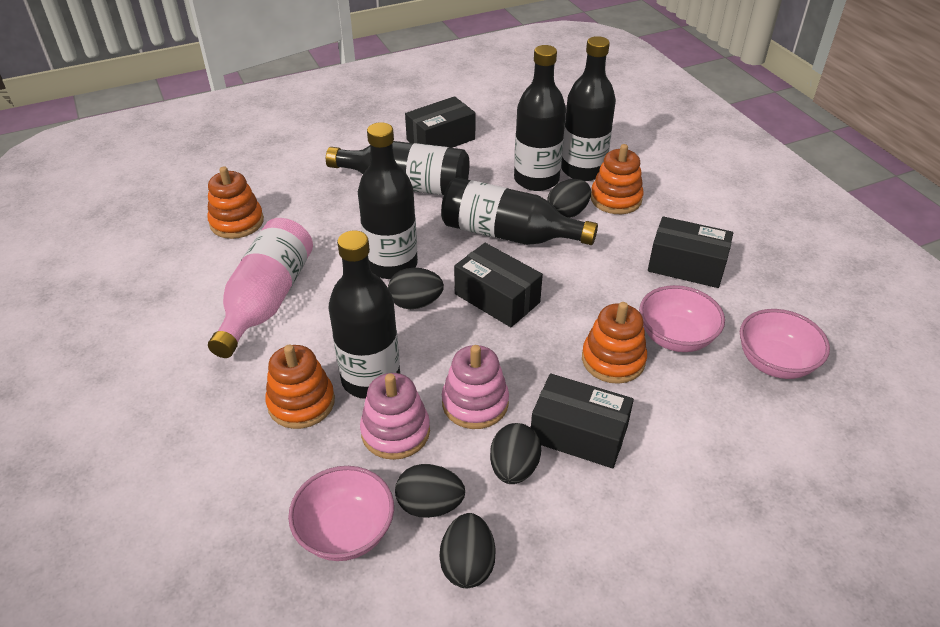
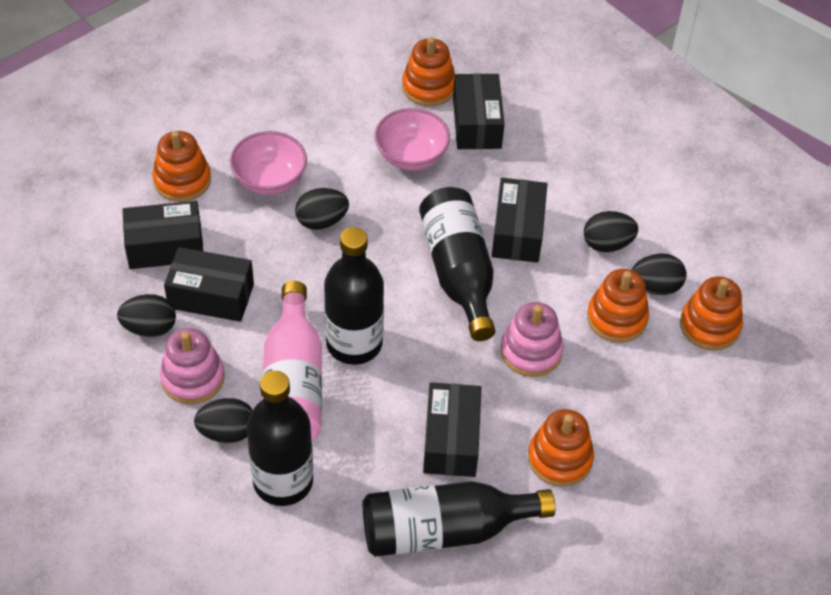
black bottle: [326,141,469,195] [329,230,400,399] [358,122,418,279] [441,177,598,245] [514,45,566,191] [561,36,616,181] = 6 -> [246,371,313,506] [324,227,384,365] [363,481,555,557] [419,187,495,341] = 4
black box: [405,96,475,148] [454,243,543,327] [531,373,634,468] [648,216,733,288] = 4 -> [122,201,203,269] [164,247,254,322] [423,382,482,477] [453,73,505,149] [492,178,547,263] = 5
orange stacking toy: [207,166,264,239] [265,344,335,429] [582,302,647,384] [591,144,644,214] = 4 -> [153,131,211,202] [402,37,455,106] [528,409,594,487] [587,269,649,343] [680,276,743,350] = 5
pink bowl: [288,466,394,561] [639,285,725,352] [740,309,830,379] = 3 -> [230,131,307,195] [374,108,450,170] = 2

